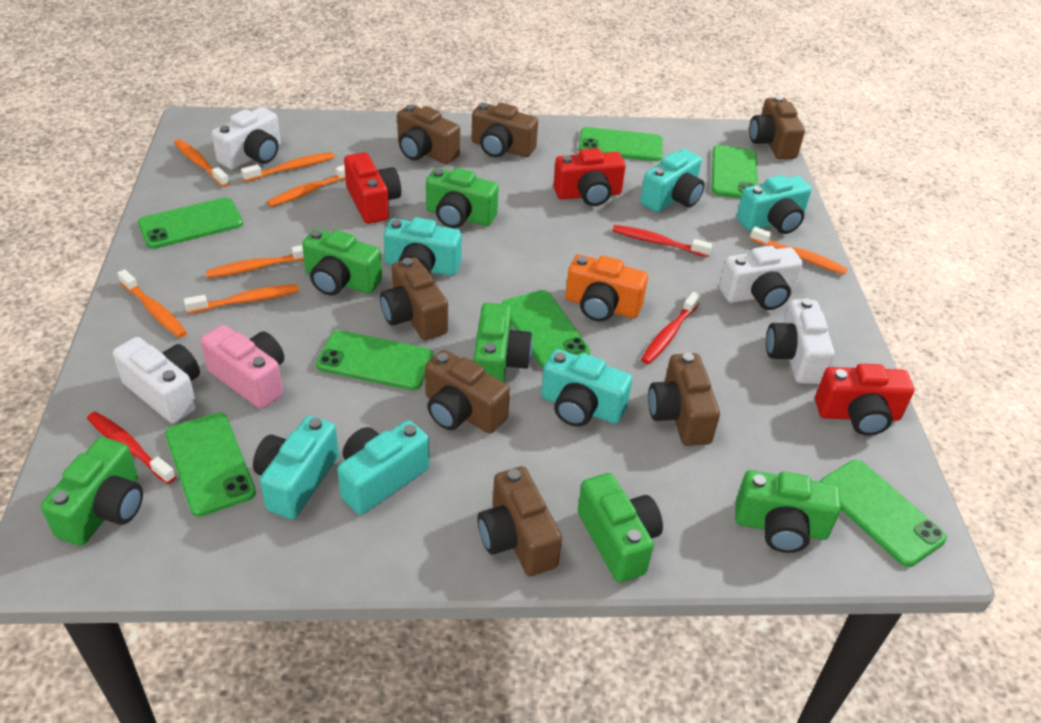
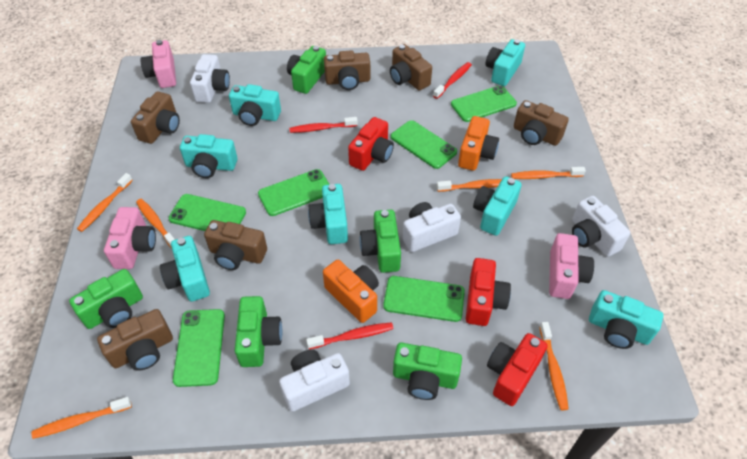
brown camera: [380,257,448,340] [397,104,460,164] [425,350,510,434] [472,103,538,157] [478,466,562,576] [648,353,720,446] [749,96,805,159] = 7 -> [97,309,173,371] [131,91,180,144] [204,220,267,270] [324,50,370,90] [390,44,432,90] [513,100,569,146] = 6
green camera: [41,437,143,546] [302,229,382,295] [426,168,499,228] [473,303,532,382] [578,473,663,583] [735,470,841,553] = 6 -> [69,269,143,329] [235,296,282,367] [287,46,326,94] [359,210,401,273] [393,342,462,400] = 5
green phone: [138,197,243,249] [165,412,256,517] [316,330,433,390] [502,290,590,368] [579,127,663,161] [711,145,758,198] [820,460,947,567] = 7 -> [168,194,246,231] [173,309,225,387] [258,169,330,216] [383,276,465,322] [391,120,457,169] [451,85,517,122] = 6
orange camera: [565,254,648,322] = 1 -> [323,260,379,323] [458,116,499,171] = 2
orange toothbrush: [117,269,187,338] [174,139,229,187] [184,284,299,314] [205,245,304,278] [241,152,335,182] [267,165,346,207] [750,227,848,275] = 7 -> [31,397,132,439] [77,173,133,232] [136,199,175,249] [437,179,502,192] [511,167,586,179] [539,322,569,410] = 6
pink camera: [200,325,284,409] = 1 -> [104,207,156,269] [140,40,176,88] [549,233,594,299] = 3
turquoise camera: [253,415,339,519] [337,420,429,515] [384,217,462,276] [541,349,632,427] [640,149,705,212] [737,175,812,234] = 6 -> [160,236,210,302] [180,134,237,178] [229,84,281,126] [308,184,348,244] [473,176,522,236] [485,39,525,86] [589,290,663,349] = 7

